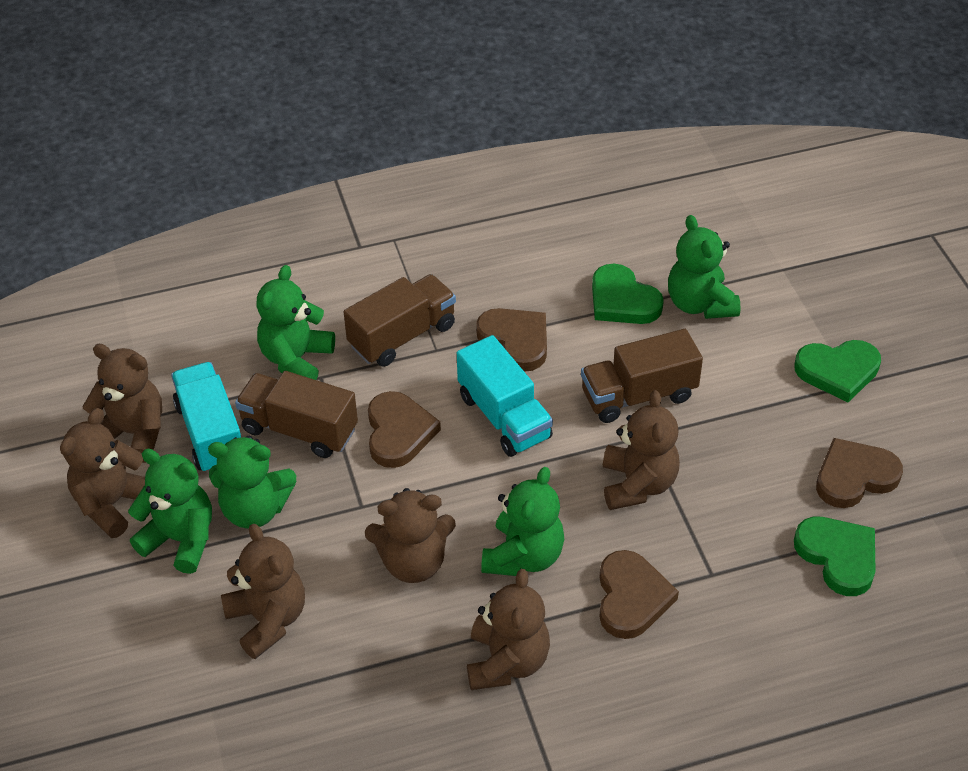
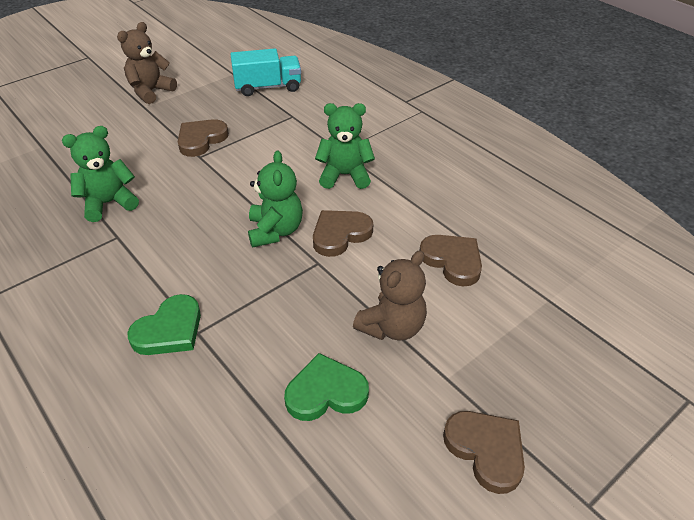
brown teddy bear: [60,408,145,538] [82,344,162,463] [221,524,305,659] [365,488,456,583] [467,569,550,690] [603,390,680,510] = 6 -> [117,22,177,104] [353,250,427,340] = 2
brown truck: [235,371,358,458] [344,274,456,367] [581,329,703,423] = 3 -> none = 0
green heart: [592,264,664,324] [794,340,881,402] [794,517,876,596] = 3 -> [127,294,201,355] [284,353,369,421] = 2
green teddy bear: [128,449,212,574] [208,436,296,529] [257,265,335,380] [481,467,564,576] [668,215,741,319] = 5 -> [62,126,139,222] [248,150,303,248] [315,103,375,189] = 3
turquoise truck: [171,362,241,471] [457,335,553,457] = 2 -> [230,49,301,96] = 1

